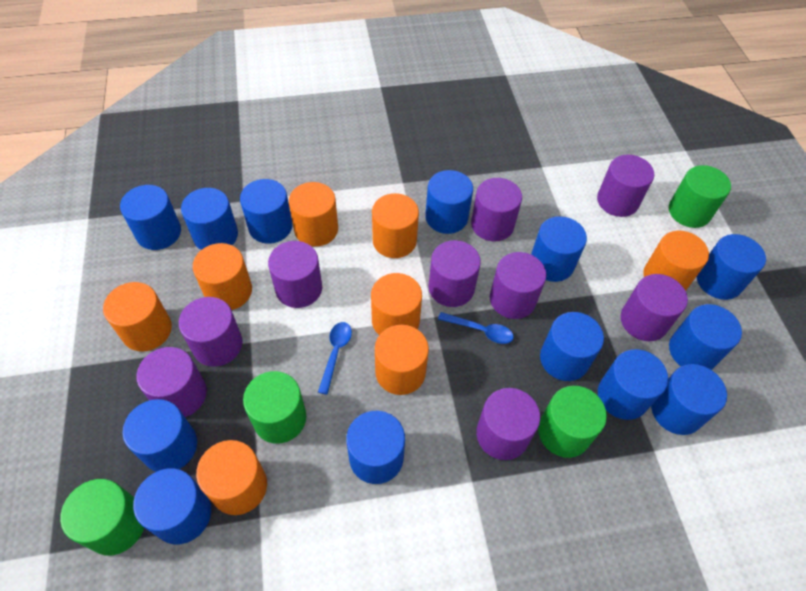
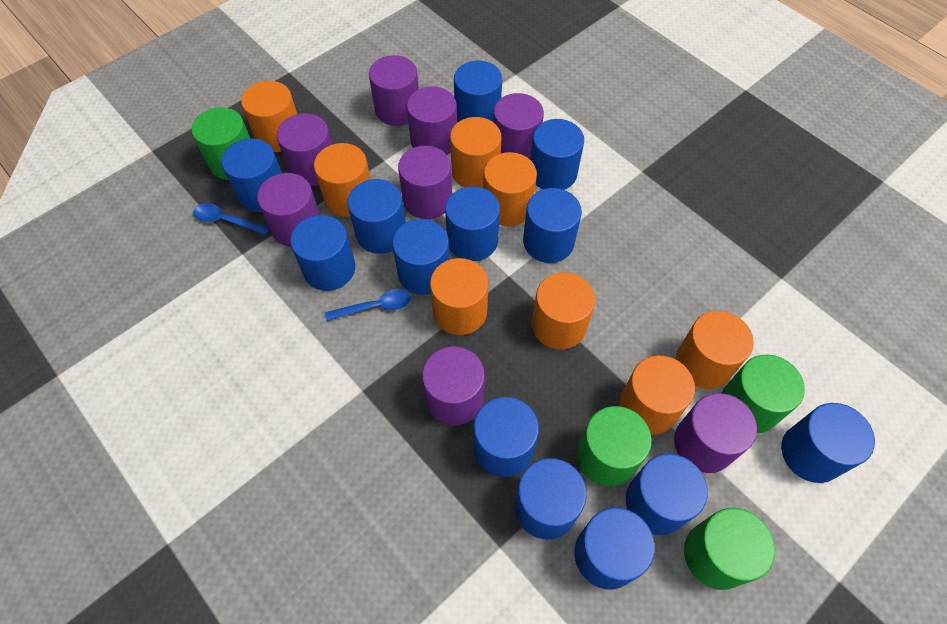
purple cylinder: [136,347,207,417] [179,297,242,367] [268,241,322,308] [428,240,481,307] [471,178,522,241] [476,388,540,460] [490,252,546,319] [597,155,654,217] [621,274,688,341] = 9 -> [257,173,320,247] [277,113,332,186] [369,55,419,126] [398,146,452,219] [407,86,457,155] [422,346,485,425] [493,93,544,159] [674,393,757,473] = 8

